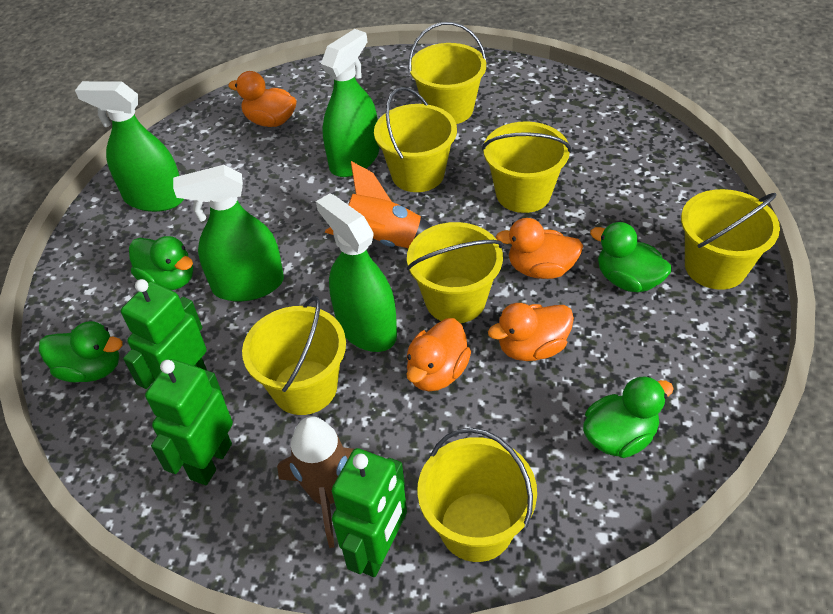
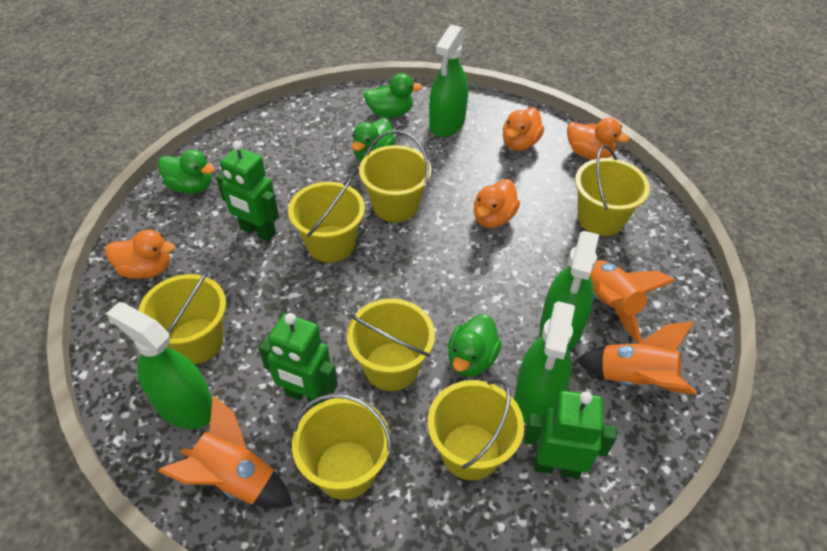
brown rocket: [277,416,367,548] = 1 -> none = 0
orange rocket: [325,161,432,249] = 1 -> [158,396,293,508] [576,322,696,395] [590,259,676,343] = 3

